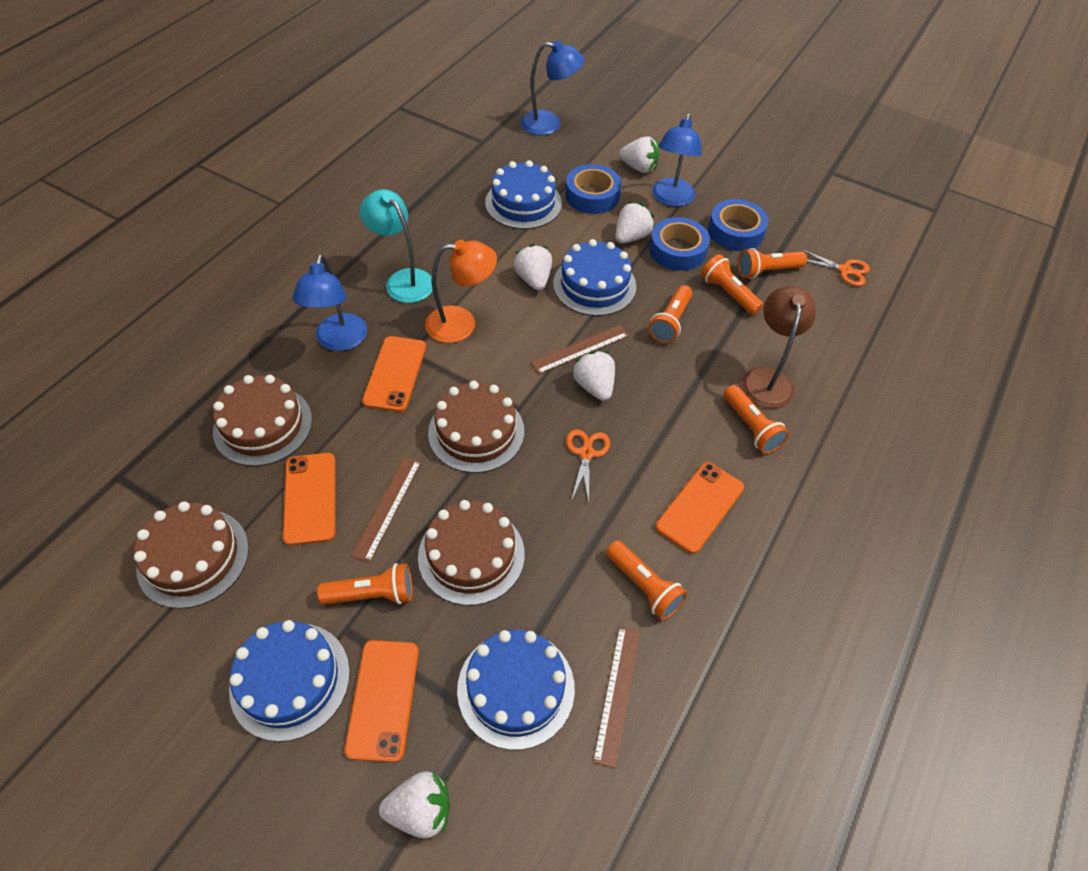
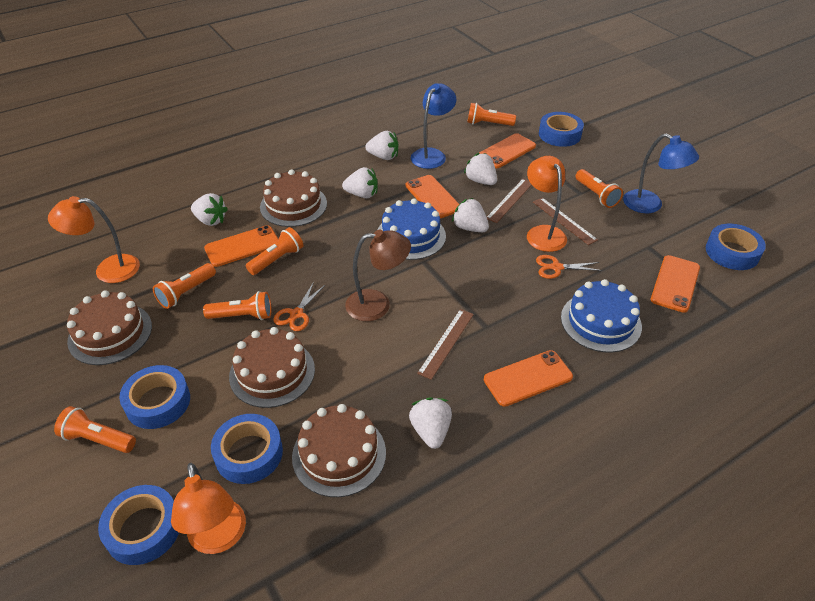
blue cake: [229,620,350,742] [457,630,575,750] [485,160,562,229] [553,239,636,316] = 4 -> [377,198,446,260] [561,279,642,353] = 2
blue lamp: [293,254,367,351] [521,40,584,135] [652,113,702,207] = 3 -> [411,83,456,169] [623,133,699,213] = 2
blue tape: [565,164,621,214] [649,217,710,271] [708,199,769,251] = 3 -> [98,485,179,565] [119,365,190,429] [211,414,283,484] [539,112,584,147] [706,224,766,270] = 5
orange lamp: [425,240,497,343] = 1 -> [48,196,140,283] [171,463,246,554] [527,156,567,252] = 3
orange phone: [283,453,335,546] [344,640,419,763] [362,336,426,412] [656,462,744,554] = 4 -> [204,225,278,267] [406,175,459,219] [479,133,536,168] [484,350,573,407] [651,255,700,313] = 5
turquoise lamp: [360,189,433,303] = 1 -> none = 0
white strawberry: [379,771,450,838] [514,244,552,290] [572,351,615,401] [615,202,654,243] [619,136,659,173] = 5 -> [191,193,228,226] [342,167,378,198] [365,131,399,160] [409,397,452,449] [452,198,489,232] [464,153,497,185] = 6

